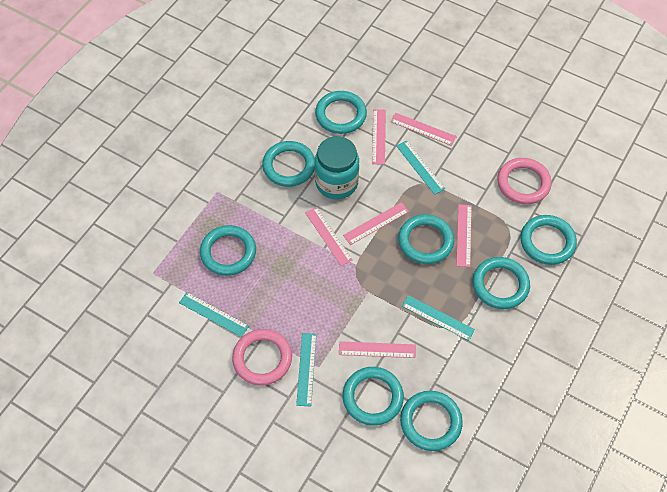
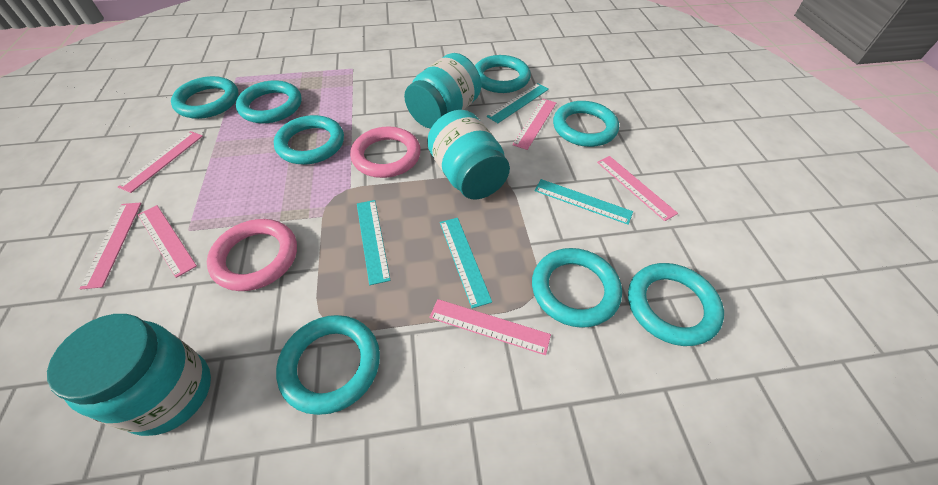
turquoise jar: [315,136,359,199] = 1 -> [47,314,211,436] [404,53,481,129] [427,110,510,200] = 3

